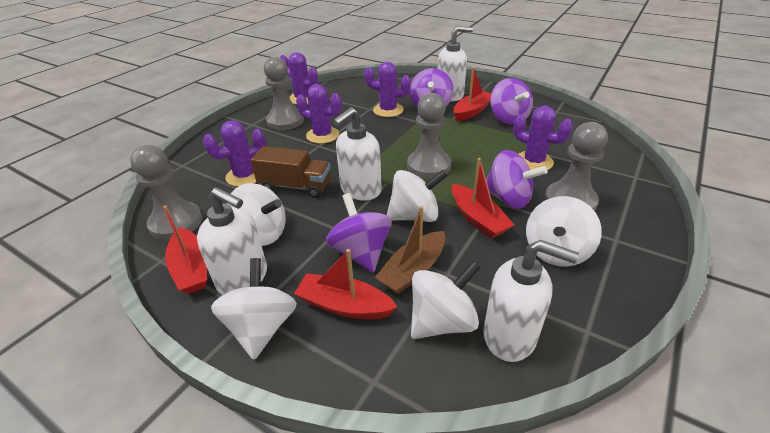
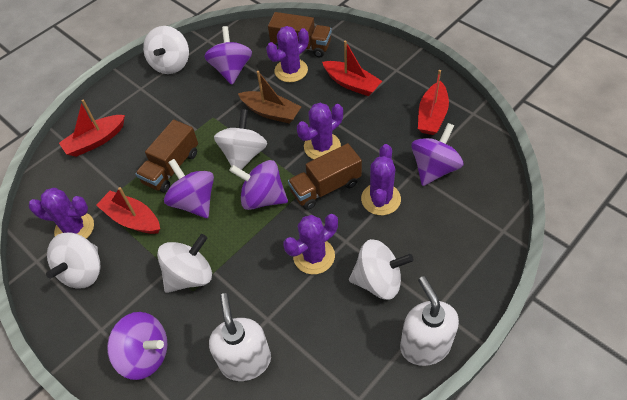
brown truck: [251,146,330,198] = 1 -> [135,119,198,193] [268,12,332,57] [288,143,362,210] = 3
grey pawn: [130,145,202,240] [264,57,304,130] [407,93,451,179] [545,122,608,211] = 4 -> none = 0
purple spinning top: [326,193,392,272] [410,68,454,107] [486,150,548,209] [490,78,533,125] = 4 -> [107,312,167,380] [164,159,214,218] [204,26,252,85] [229,160,288,210] [411,123,463,186] = 5
white soap dispenser: [197,187,267,295] [333,107,382,200] [438,26,473,101] [483,240,579,362] = 4 -> [209,293,271,381] [400,276,459,366] = 2

